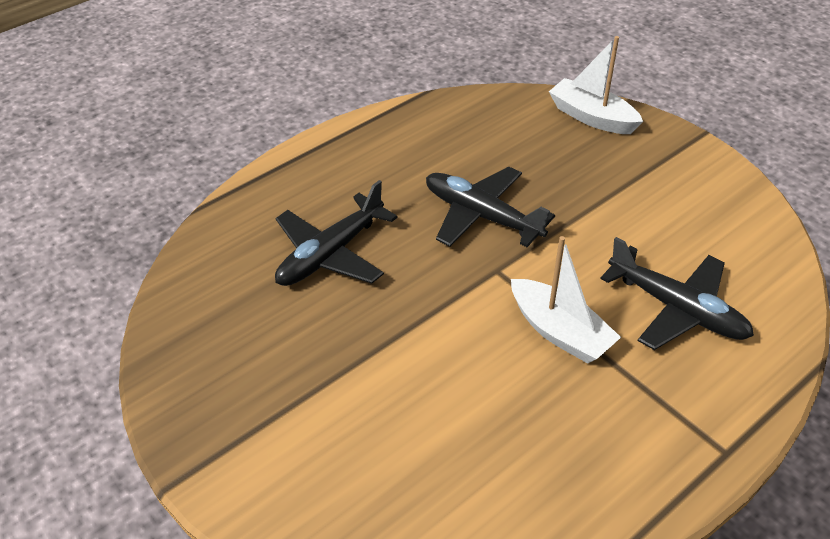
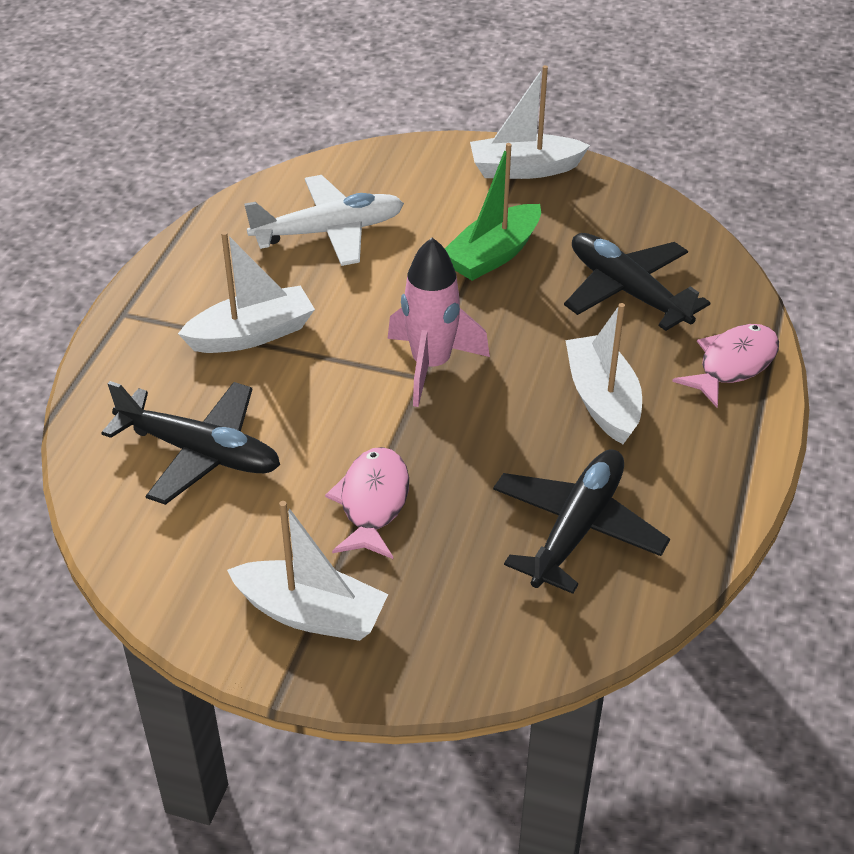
green boat: none = 0 -> [445,143,541,281] = 1
pink fish: none = 0 -> [325,447,409,559] [672,324,779,407] = 2
pink rocket: none = 0 -> [388,237,490,407] = 1
white boat: [511,236,621,364] [549,36,643,134] = 2 -> [178,231,315,353] [227,501,388,641] [470,65,590,179] [566,303,642,444] = 4
white plane: none = 0 -> [244,175,404,266] = 1

